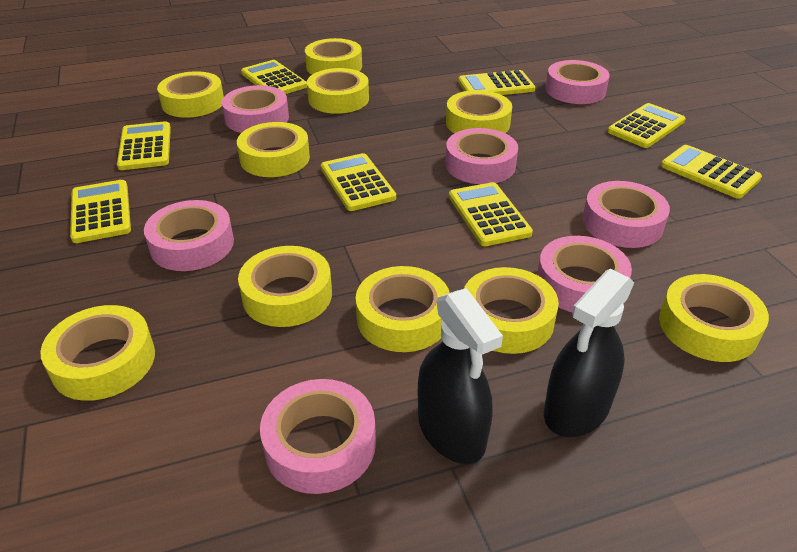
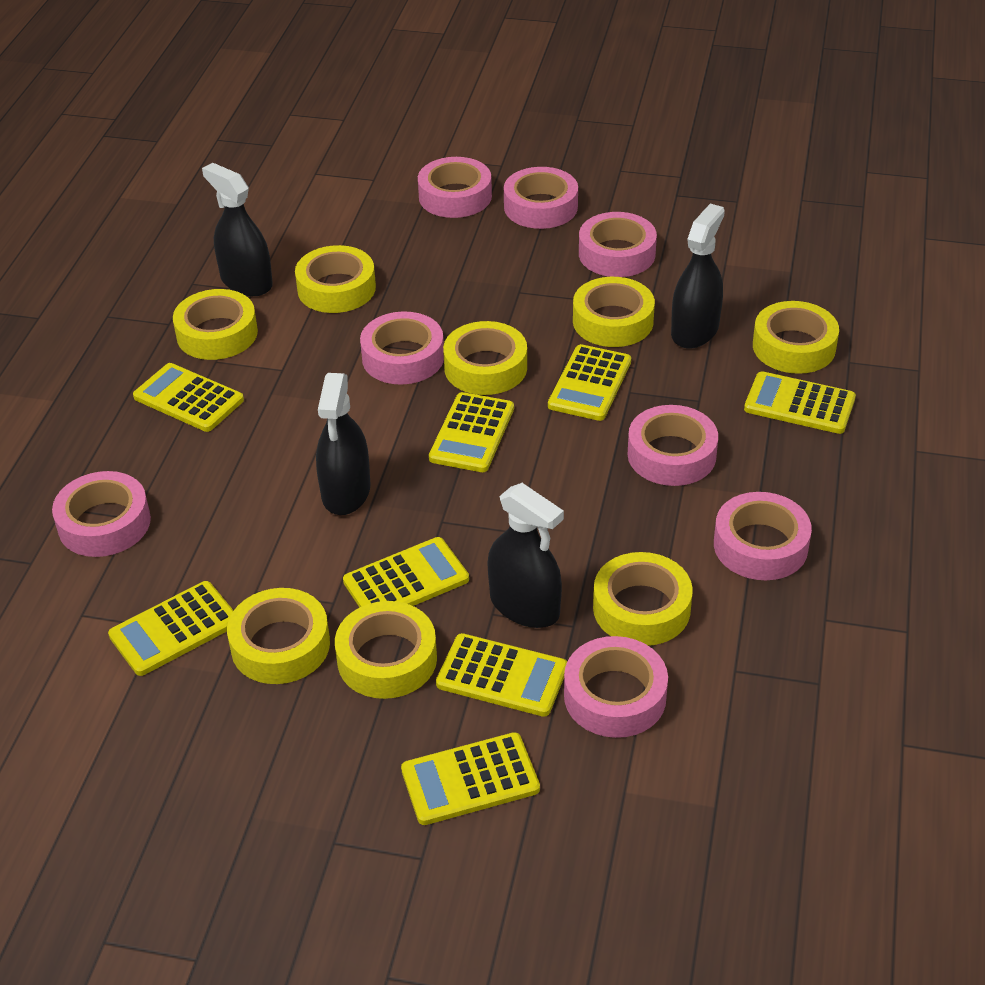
black spray bottle: [418,288,503,464] [544,269,634,437] = 2 -> [202,163,273,296] [316,373,371,515] [487,483,564,628] [671,204,725,349] = 4
pink tape: [144,200,234,271] [222,85,289,133] [260,379,376,494] [445,128,518,184] [537,236,632,312] [546,60,610,104] [582,181,670,248] = 7 -> [52,471,151,557] [360,311,444,384] [418,157,492,218] [504,167,578,229] [564,636,668,738] [579,212,657,277] [627,405,718,486] [714,492,812,580] = 8
yellow tape: [40,305,155,401] [157,71,224,118] [237,122,310,177] [238,246,332,327] [305,38,362,75] [307,68,369,114] [356,266,450,352] [446,90,512,133] [464,267,559,354] [659,274,769,362] = 10 -> [173,289,258,360] [227,588,330,684] [295,245,376,313] [335,601,437,699] [443,321,527,395] [573,277,655,347] [593,552,693,646] [753,301,839,374] = 8

